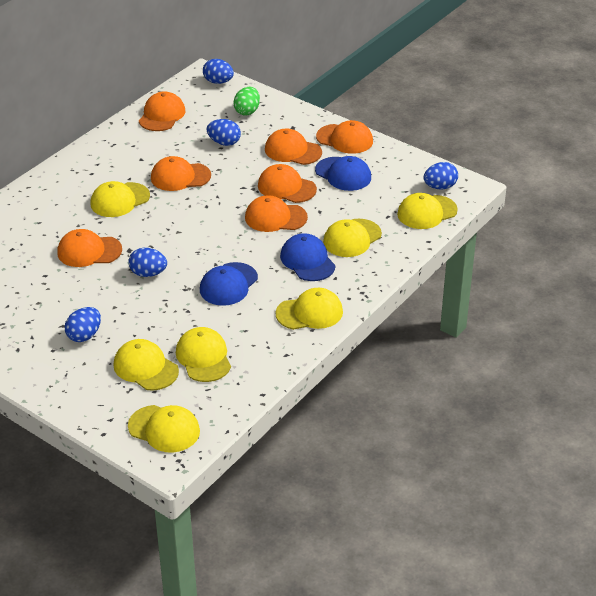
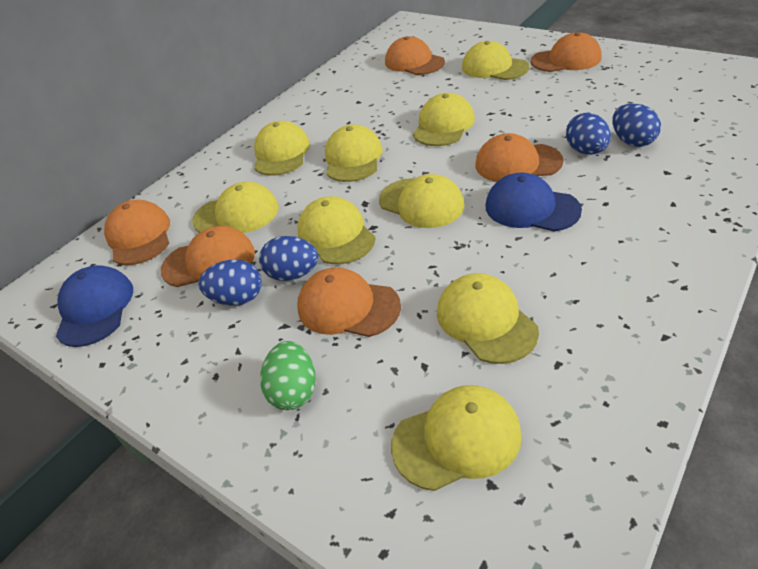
blue cap: [200,262,258,306] [280,233,336,281] [315,156,371,191] = 3 -> [56,265,133,347] [485,173,582,232] = 2
blue egg: [65,307,101,342] [128,248,167,277] [203,59,234,84] [206,119,241,146] [423,162,458,189] = 5 -> [198,260,262,306] [259,236,318,281] [566,112,611,155] [612,103,661,147] = 4
orange cap: [57,229,122,267] [139,91,185,131] [151,156,211,191] [245,195,308,232] [258,164,317,203] [265,129,322,165] [316,120,373,154] = 7 -> [104,200,170,265] [161,226,255,287] [297,267,401,337] [385,36,445,75] [475,133,563,182] [531,32,601,72] = 6
yellow cap: [90,181,150,217] [113,339,179,391] [128,405,200,452] [176,327,231,382] [275,288,343,330] [323,219,382,257] [397,193,458,229] = 7 -> [192,182,279,233] [254,121,310,176] [297,196,376,264] [325,124,383,182] [379,174,465,228] [391,385,522,491] [413,93,475,146] [437,273,539,364] [462,41,529,80] = 9

